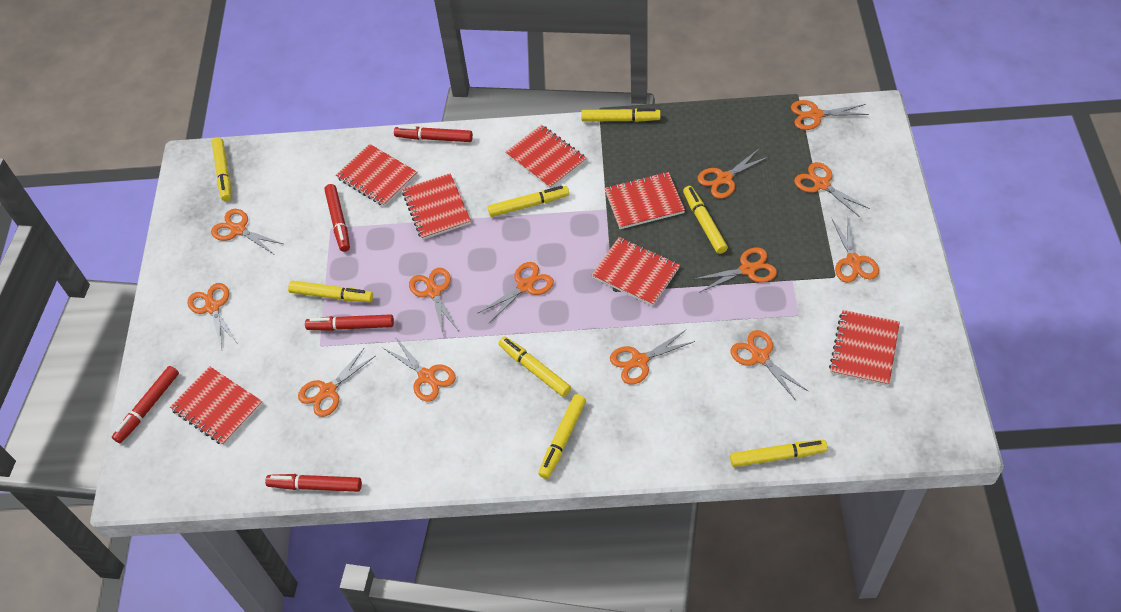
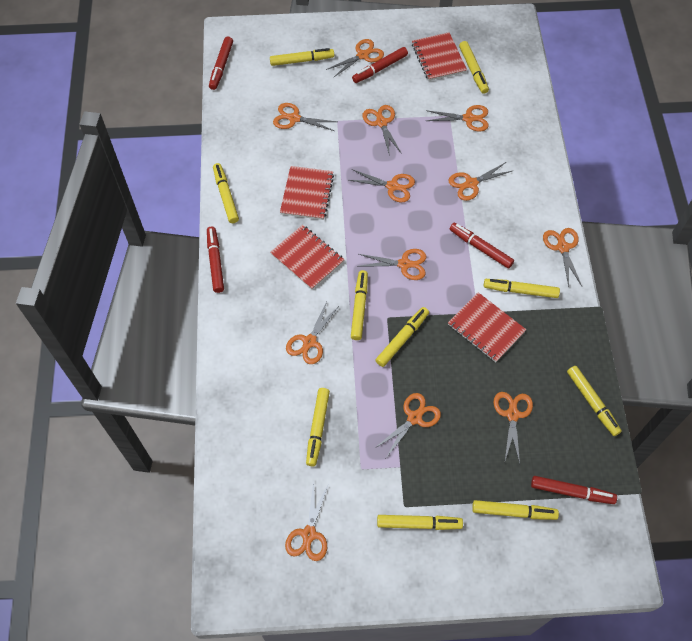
orange scissors: [188,283,237,349] [211,209,283,254] [298,347,375,417] [382,337,456,402] [409,268,459,334] [478,262,554,324] [610,330,695,385] [694,247,777,293] [697,148,770,199] [730,330,808,399] [791,100,869,130] [794,162,870,217] [831,215,879,283] = 13 -> [273,103,337,131] [285,481,329,561] [286,301,340,364] [326,39,384,78] [349,169,415,202] [359,249,426,280] [362,105,402,156] [375,393,441,458] [426,105,489,132] [449,162,512,201] [494,392,533,464] [543,228,582,287] = 12
red notebook: [170,366,263,445] [336,144,417,207] [402,173,471,240] [505,125,587,188] [592,237,680,306] [605,172,685,229] [829,310,900,386] = 7 -> [270,225,344,290] [280,166,334,220] [412,32,467,81] [448,292,526,362] = 4
yellow marker: [212,137,231,201] [288,281,373,302] [487,186,569,217] [499,336,571,397] [538,394,586,479] [581,108,661,122] [683,186,728,254] [730,440,828,467] = 8 -> [213,163,239,223] [270,48,334,66] [306,388,330,466] [351,270,368,340] [376,307,429,367] [377,515,463,530] [459,41,489,94] [472,500,559,520] [484,279,560,298] [567,366,622,436] = 10

